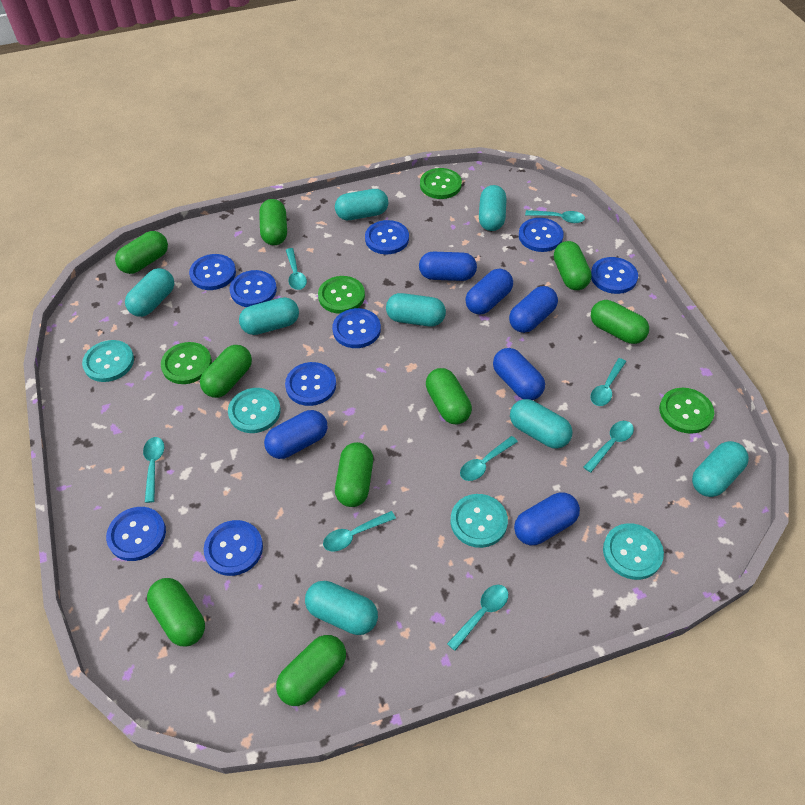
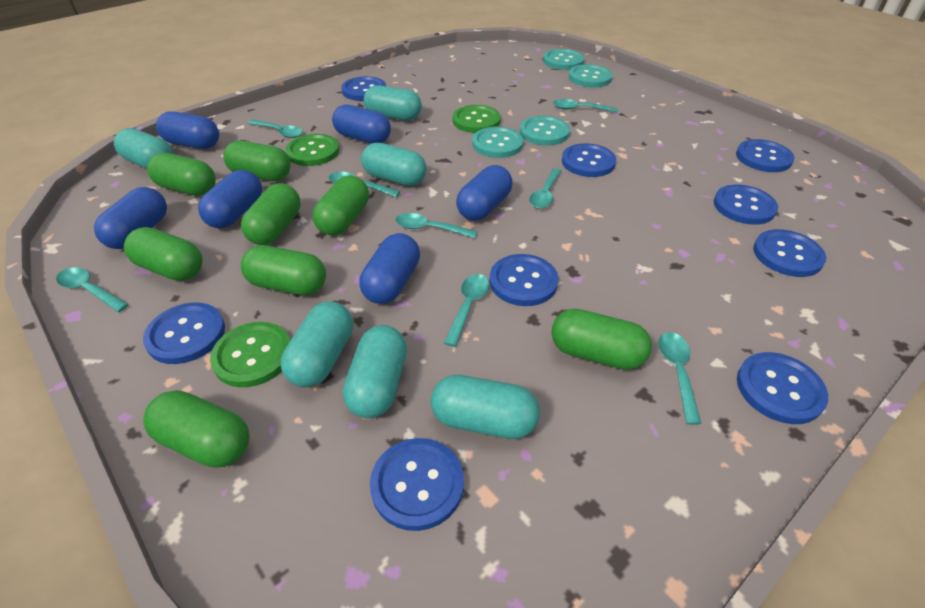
green button: [161,342,212,384] [318,276,365,314] [420,168,462,199] [659,388,714,434] = 4 -> [210,322,290,387] [286,134,339,166] [453,105,501,133] = 3
green capsule: [115,231,168,274] [147,578,205,647] [200,345,252,398] [259,199,287,245] [276,635,346,706] [335,442,373,507] [426,368,472,424] [554,241,592,290] [591,300,649,344] = 9 -> [124,227,203,281] [143,390,249,468] [147,153,216,196] [223,141,291,181] [241,183,300,245] [241,245,326,295] [312,176,369,235] [551,309,652,370] = 8
turquoise capsule: [125,268,174,317] [239,297,299,335] [305,581,378,635] [335,189,388,220] [386,293,446,327] [479,185,507,231] [510,399,573,449] [692,441,749,497] = 8 -> [114,128,174,169] [281,301,353,388] [343,325,407,418] [361,143,427,186] [364,85,422,120] [431,375,540,439] = 6

